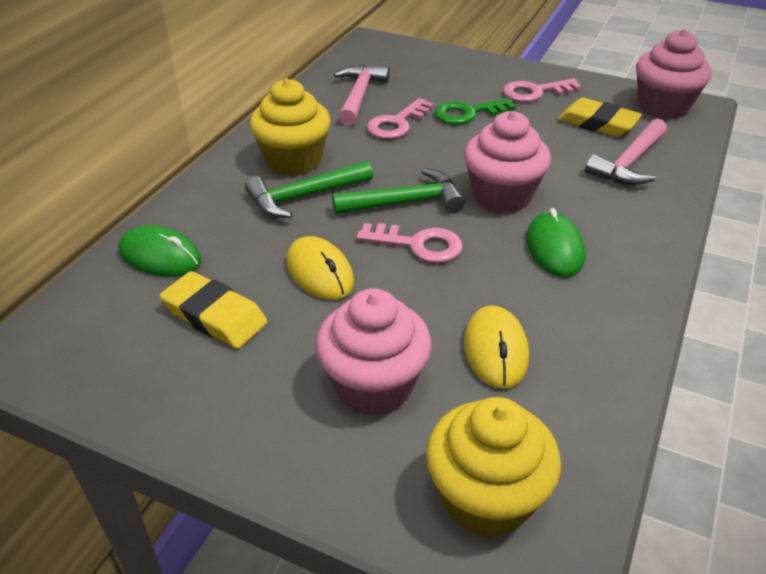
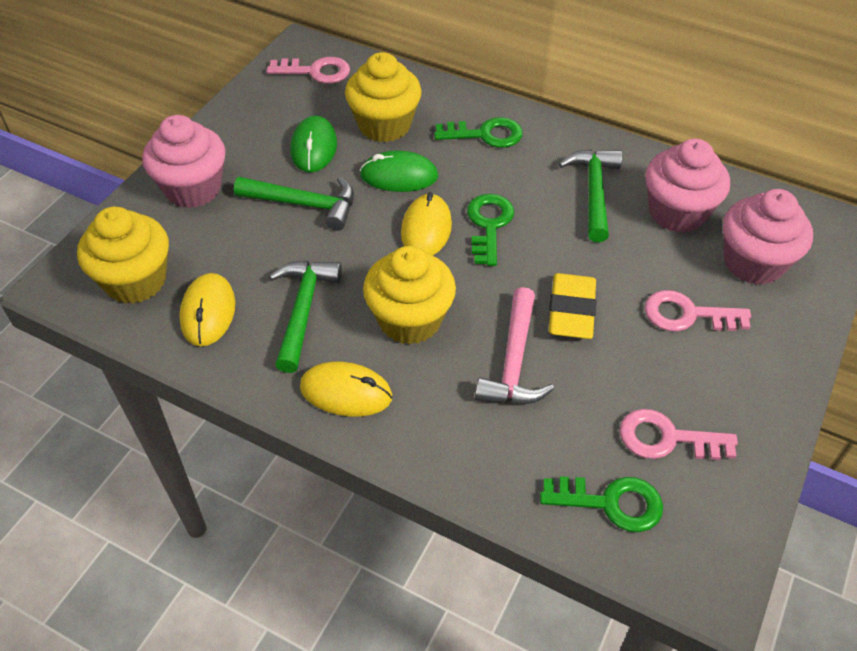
green hammer: [245,161,373,218] [332,168,465,214] = 2 -> [234,176,354,231] [269,260,342,373] [558,149,622,242] = 3
green key: [434,98,516,124] = 1 -> [434,117,523,148] [467,194,514,266] [540,476,663,532] = 3
pink hammer: [334,65,390,126] [585,119,667,185] = 2 -> [475,287,554,404] = 1
yellow cupcake: [250,79,331,176] [426,397,561,538] = 2 -> [77,207,169,304] [345,52,422,142] [363,246,456,344] = 3
yellow eraser: [160,271,268,349] [558,98,642,137] = 2 -> [549,273,597,339] = 1
yellow mouse: [286,236,354,300] [464,305,529,389] = 2 -> [179,273,235,346] [300,362,392,417] [401,192,452,255] = 3

